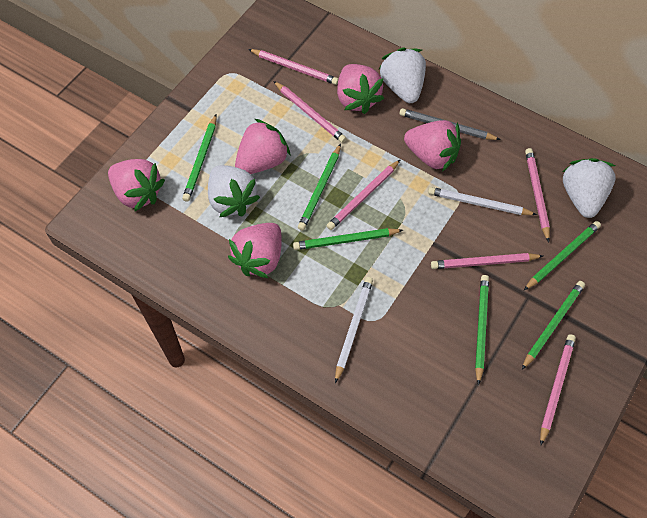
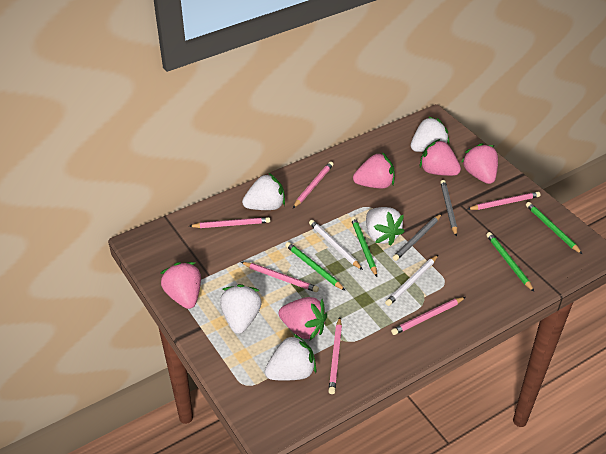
green pencil: [182,115,217,202] [293,228,403,250] [298,144,341,231] [475,275,489,385] [522,281,585,369] [524,221,601,290] = 6 -> [285,242,346,291] [351,217,377,277] [486,232,534,292] [526,202,582,254] = 4
grey pencil: [399,108,501,140] = 1 -> [392,214,442,261] [440,180,457,237] = 2
white strawberry: [208,165,260,218] [378,48,426,103] [563,158,616,218] = 3 -> [220,284,262,334] [242,173,285,210] [265,333,316,381] [366,207,405,246] [411,116,449,152] = 5

